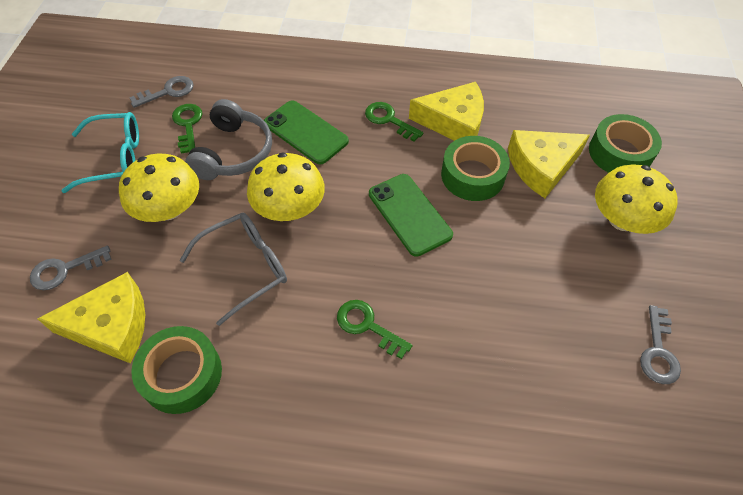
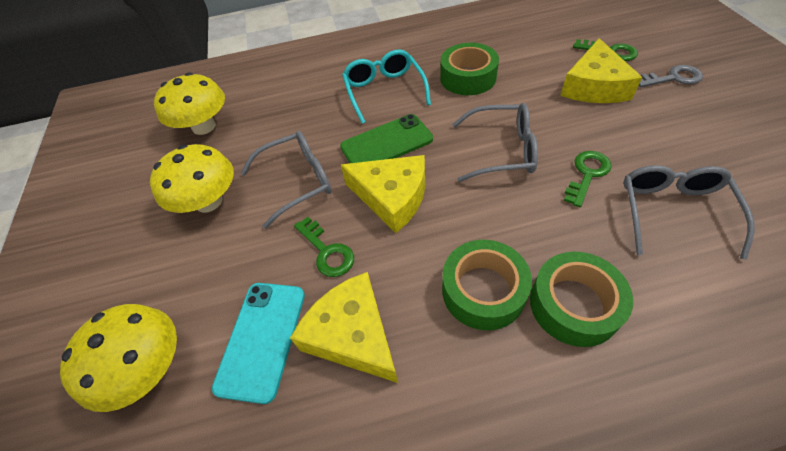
green phone: [264,101,349,165] [369,174,453,257] = 2 -> [340,114,433,163] = 1
grey glasses: [180,213,287,326] = 1 -> [241,131,331,229] [452,103,538,182] [623,165,755,260] = 3
grey headphones: [185,99,272,180] = 1 -> none = 0
grey key: [30,245,112,290] [129,76,194,108] [640,305,681,384] = 3 -> [639,65,703,87] = 1
turquoise phone: none = 0 -> [212,283,305,404] = 1

